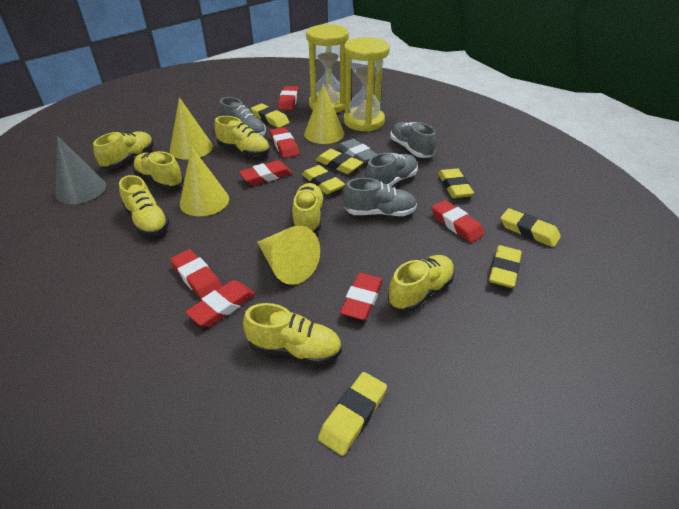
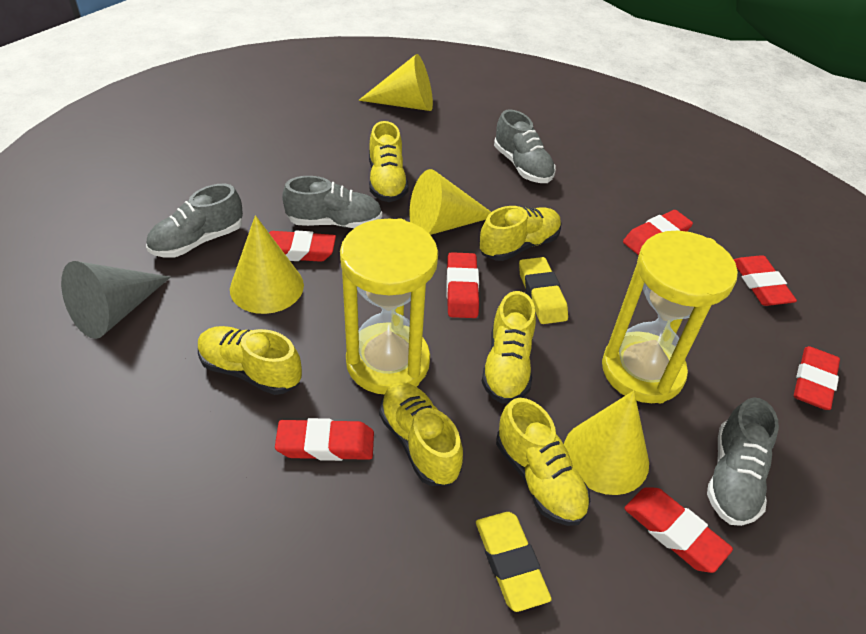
grey eraser: [337,139,377,164] = 1 -> none = 0
yellow eraser: [251,103,289,128] [302,165,345,194] [316,149,363,174] [318,372,387,456] [438,168,474,198] [489,245,522,288] [501,208,561,247] = 7 -> [476,512,552,612] [519,257,568,324] = 2
yellow shoe: [93,131,153,169] [119,175,170,236] [133,151,184,189] [214,116,270,156] [243,303,342,365] [292,183,325,233] [388,255,455,312] = 7 -> [198,326,302,395] [369,121,409,202] [379,382,463,486] [479,206,562,261] [481,291,536,404] [496,398,590,526] = 6

